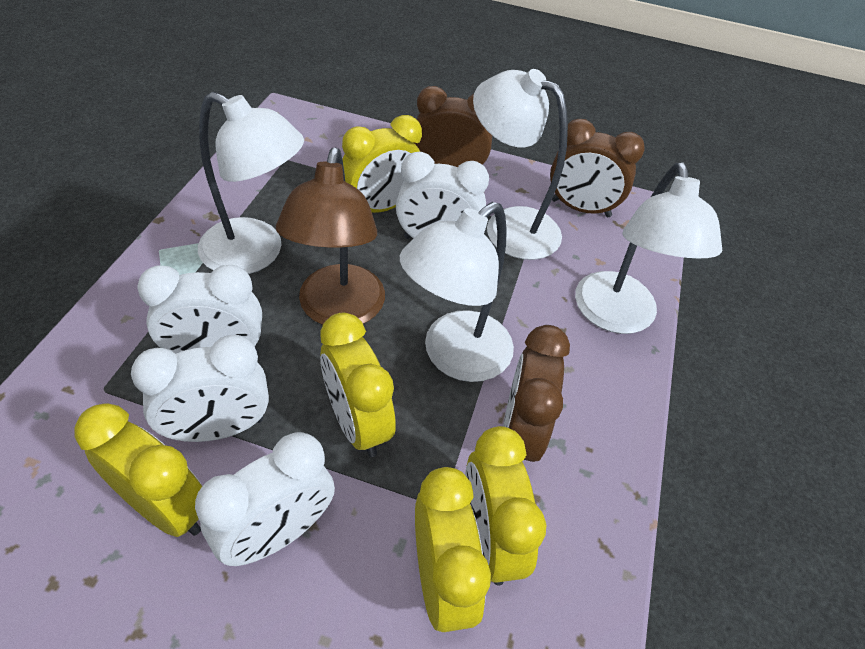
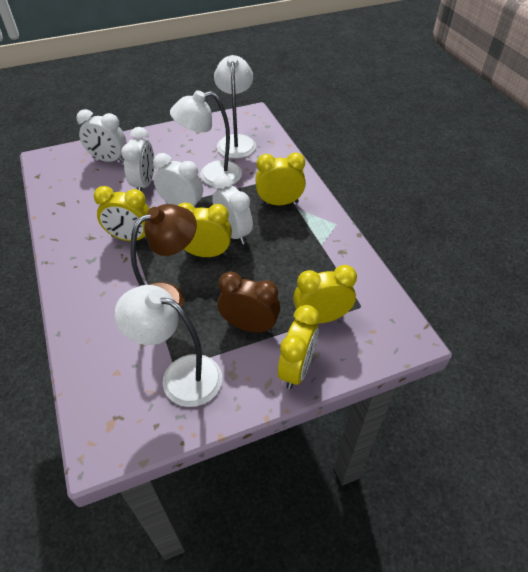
brown clock: [414,86,492,167] [503,325,570,462] [550,119,645,217] = 3 -> [218,272,280,333] = 1
white lamp: [198,92,304,274] [400,202,514,382] [473,69,568,260] [575,162,722,334] = 4 -> [115,285,222,407] [170,90,242,186] [214,55,256,158] = 3

